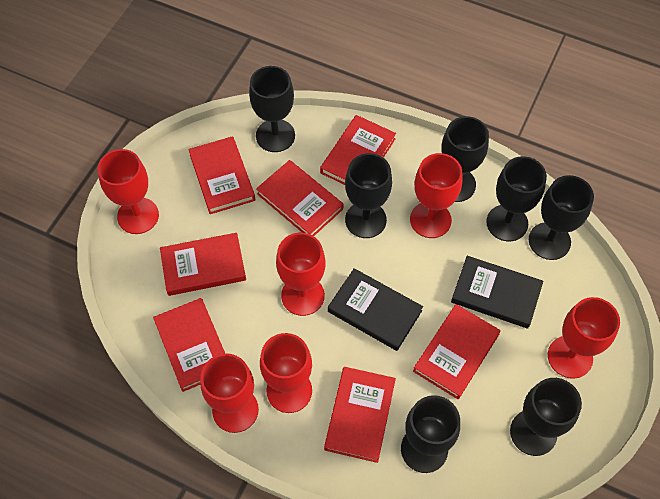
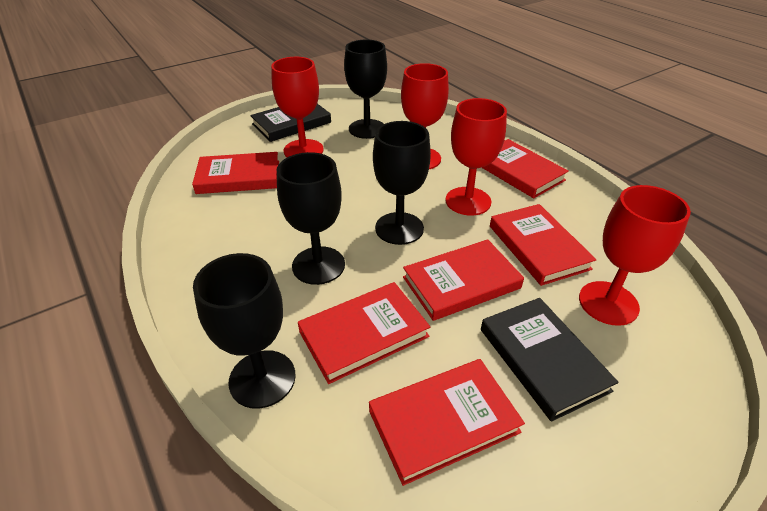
black goblet: [249,66,295,152] [345,153,392,238] [401,395,460,473] [441,116,489,202] [486,156,547,241] [510,378,582,456] [529,175,594,260] = 7 -> [193,253,296,409] [277,152,345,285] [344,40,387,139] [373,121,431,245] = 4
red book: [153,298,225,392] [160,233,246,296] [188,136,255,214] [256,160,343,236] [320,115,396,185] [324,367,396,463] [413,304,501,399] = 7 -> [192,152,279,194] [298,282,430,384] [369,359,525,486] [403,239,524,321] [482,139,569,198] [490,204,597,286] = 6
red goblet: [97,149,159,234] [200,353,259,433] [260,333,312,413] [276,233,326,316] [410,153,462,238] [548,297,620,379] = 6 -> [271,57,324,157] [401,63,449,169] [445,98,507,215] [579,185,691,326] = 4

